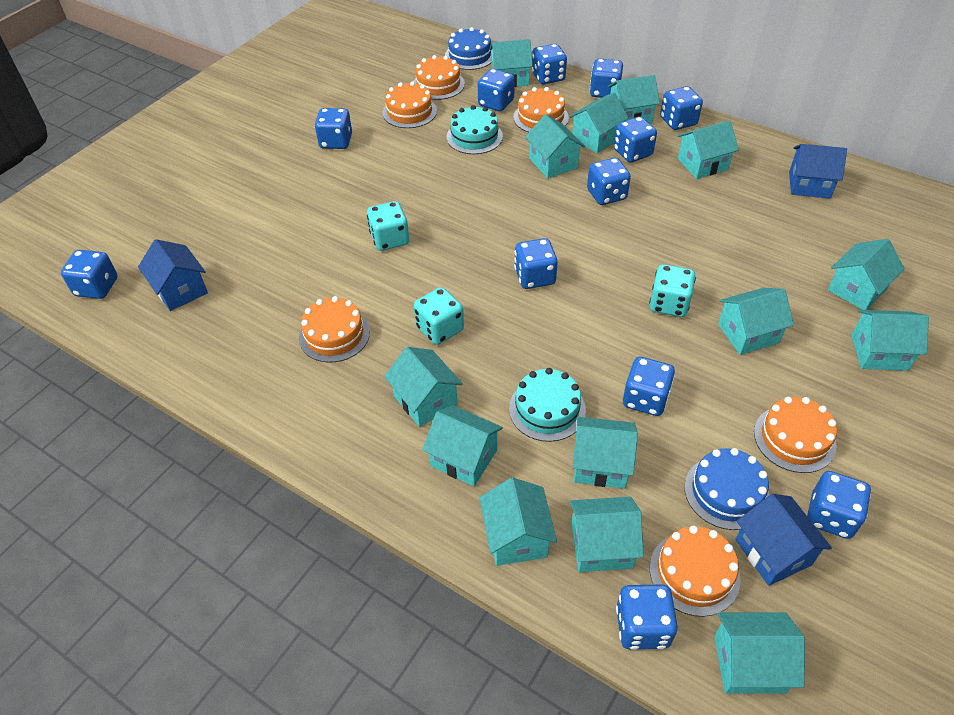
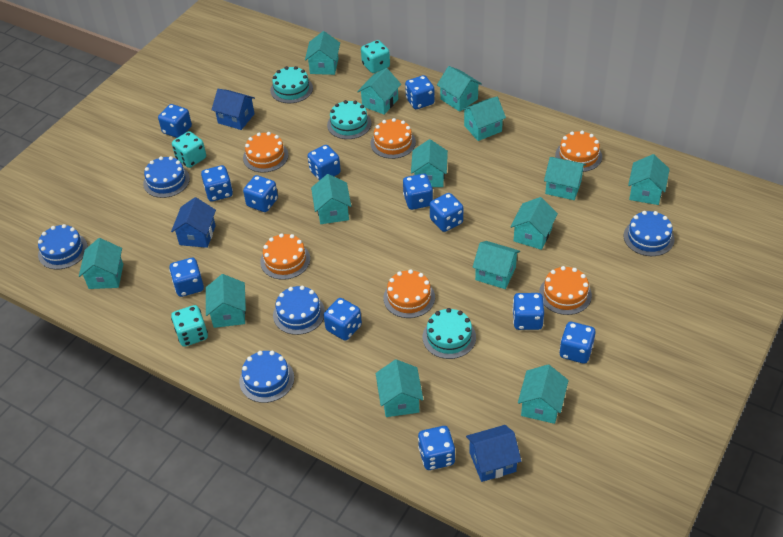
blue cake: [445,27,492,70] [684,448,769,530] = 2 -> [38,224,88,270] [143,156,190,198] [239,351,294,403] [273,286,325,335] [624,211,674,256] = 5
turquoise cake: [446,105,503,154] [509,368,586,442] = 2 -> [270,66,313,103] [327,100,371,139] [423,308,476,359] = 3

